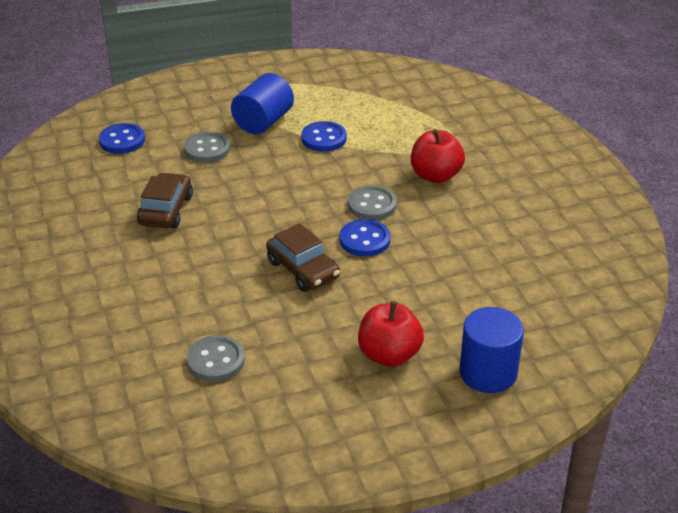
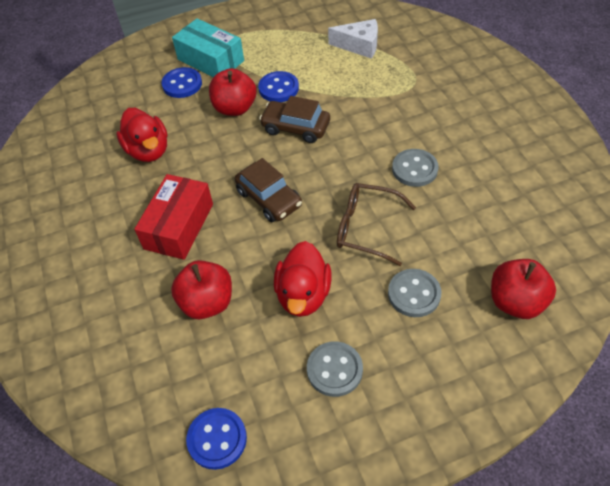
blue cylinder: [231,73,294,134] [459,307,524,393] = 2 -> none = 0
brown glasses: none = 0 -> [337,183,416,266] = 1
red apple: [358,301,424,367] [411,129,465,183] = 2 -> [171,260,232,319] [209,68,257,116] [491,259,556,319] = 3
red box: none = 0 -> [134,174,213,260] = 1
red duck: none = 0 -> [116,108,168,162] [274,241,332,317] = 2
turquoise box: none = 0 -> [172,18,244,77] = 1
white cheese: none = 0 -> [328,19,378,59] = 1

